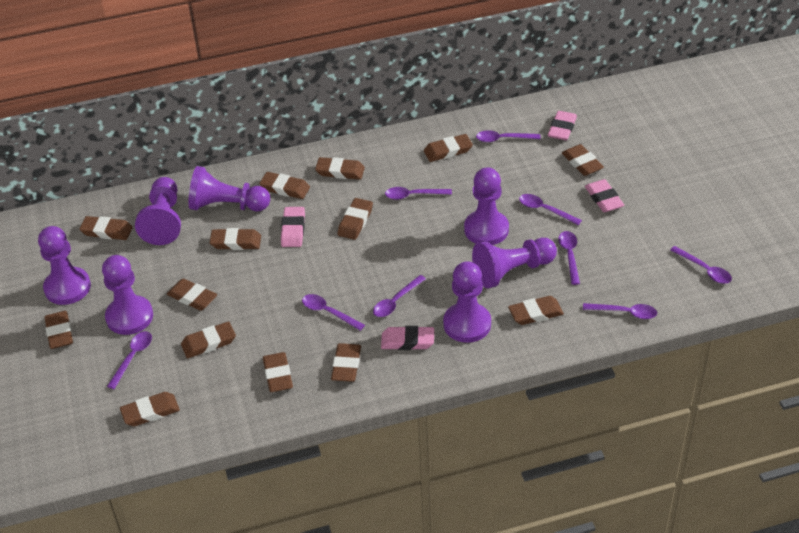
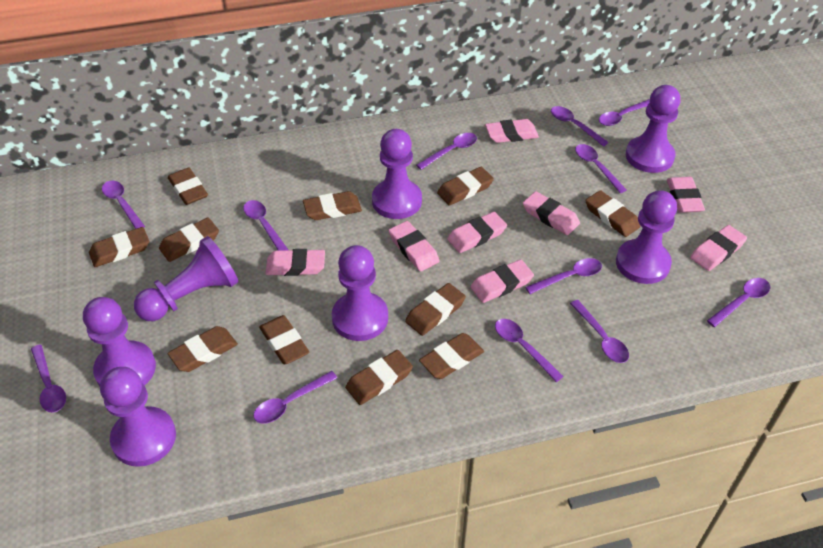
brown eraser: [44,311,73,349] [79,216,133,240] [120,392,180,426] [167,279,217,311] [181,322,236,358] [210,228,261,250] [259,172,310,199] [263,352,293,392] [315,157,365,180] [331,343,361,382] [338,198,373,240] [424,134,473,162] [508,296,564,325] [562,144,604,176] = 14 -> [89,227,149,267] [159,218,219,262] [167,326,238,372] [168,168,208,205] [259,315,309,364] [303,191,362,220] [345,350,413,405] [405,283,466,336] [419,333,484,379] [437,167,494,205] [585,190,641,237] = 11
pink eraser: [281,207,305,247] [381,326,434,350] [548,111,577,140] [585,179,624,212] = 4 -> [265,249,325,276] [389,221,439,272] [447,212,507,253] [470,259,534,303] [485,119,539,143] [523,191,580,235] [667,177,705,213] [690,225,747,271] = 8
purple spoon: [107,331,152,389] [302,294,365,331] [373,275,426,317] [385,187,452,200] [476,130,541,142] [519,194,582,225] [558,231,580,285] [583,303,657,319] [670,246,732,284] = 9 -> [31,345,66,413] [102,181,145,229] [243,200,288,251] [254,371,337,423] [416,133,477,170] [495,319,564,382] [525,258,602,294] [551,106,609,147] [570,300,629,363] [575,144,627,193] [599,99,650,126] [707,278,770,327] = 12

